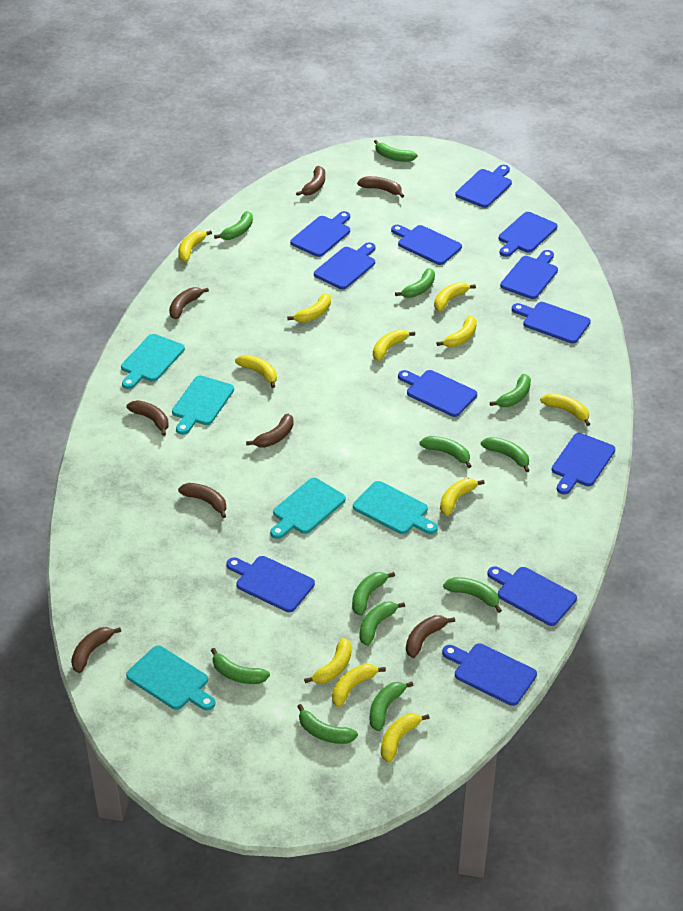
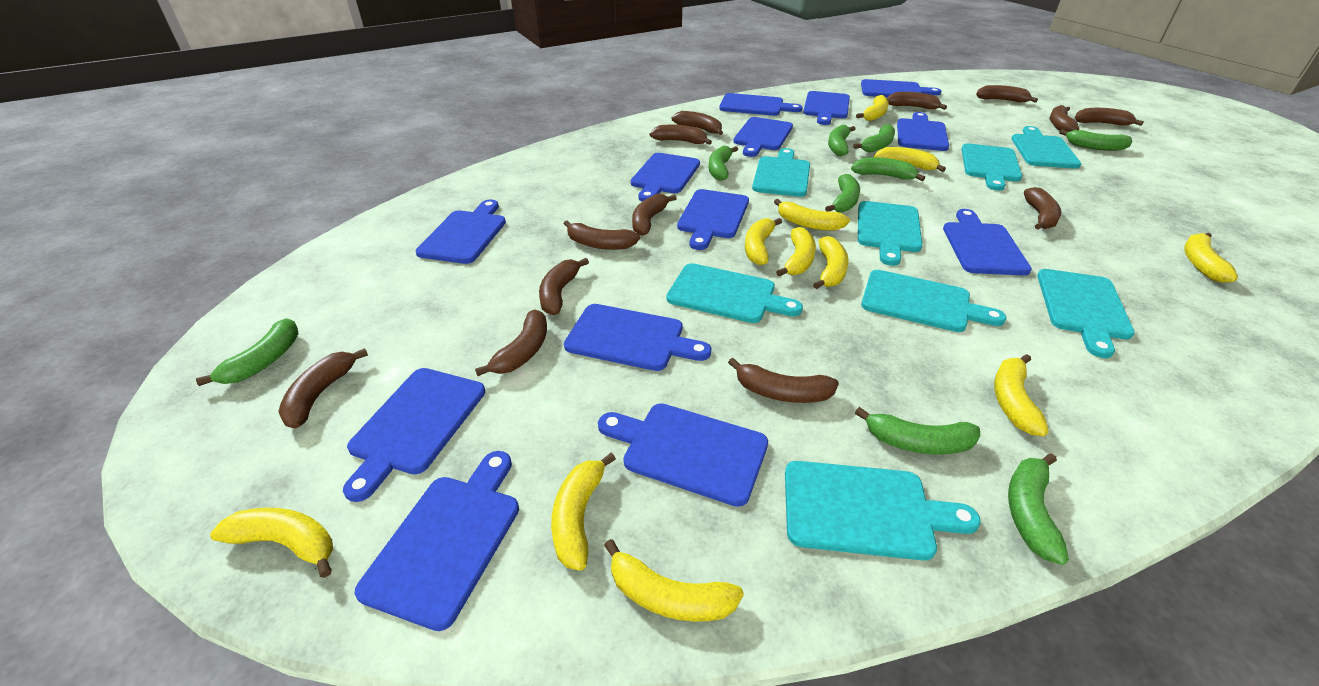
blue cutting board: [227,556,315,612] [290,211,350,257] [314,242,375,289] [391,225,462,265] [398,370,477,417] [442,643,537,706] [455,165,512,208] [487,566,577,626] [499,212,557,257] [500,250,558,299] [512,302,591,344] [552,433,615,494] = 12 -> [343,368,485,502] [354,451,519,631] [415,200,506,264] [564,304,711,371] [598,403,768,507] [631,153,700,201] [677,189,749,250] [719,93,803,116] [733,117,793,157] [803,91,850,125] [861,79,941,97] [897,112,949,151] [943,209,1032,275] = 13
brown banana: [71,627,121,673] [126,400,169,436] [169,287,209,319] [178,483,226,518] [246,414,294,448] [296,166,325,196] [357,176,404,198] [406,615,455,658] = 8 -> [278,348,368,428] [475,310,547,376] [539,258,589,315] [564,220,640,250] [632,194,677,236] [650,125,712,145] [672,111,723,135] [728,358,839,403] [887,92,947,110] [976,85,1038,103] [1024,187,1061,230] [1050,105,1079,132] [1075,108,1144,126] = 13
green banana: [211,648,270,684] [214,211,253,240] [297,704,358,744] [352,572,395,616] [359,602,405,646] [370,682,414,731] [374,140,418,162] [395,268,435,298] [420,436,471,468] [443,577,502,613] [481,437,530,472] [490,374,531,407] = 12 -> [196,318,299,386] [709,146,738,181] [825,174,860,212] [828,125,856,156] [851,157,925,181] [853,124,895,152] [855,407,980,455] [1008,453,1069,565] [1059,129,1133,151] = 9
turquoise cutting board: [121,334,185,389] [126,645,215,711] [172,376,234,435] [270,478,346,539] [353,481,438,534] = 5 -> [667,263,803,323] [752,148,810,197] [785,461,981,561] [858,201,922,266] [861,270,1007,332] [962,143,1022,191] [1011,126,1081,169] [1037,269,1135,358] = 8

